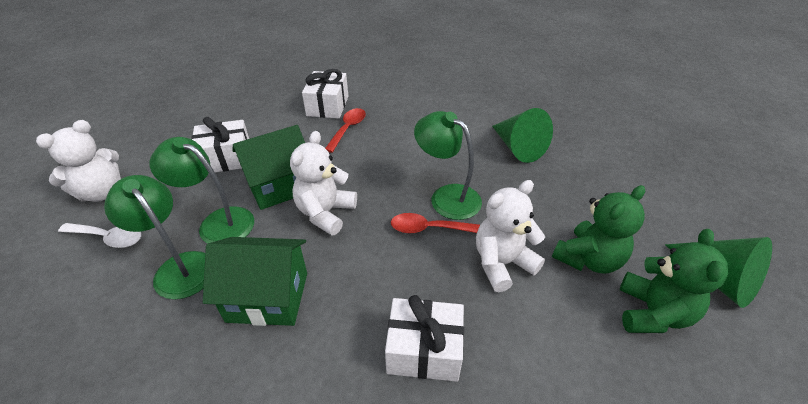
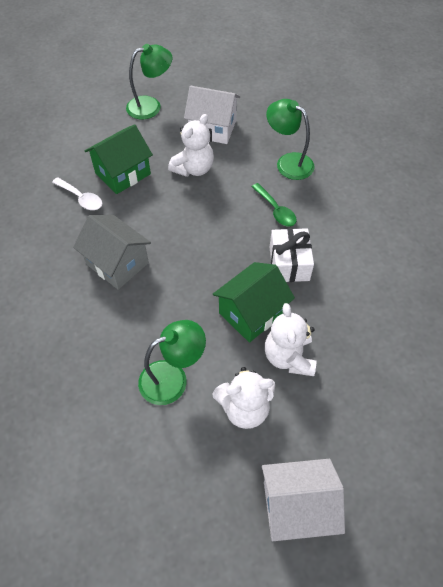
green cone: [492,108,553,163] [665,237,772,308] = 2 -> none = 0
green spoon: none = 0 -> [252,183,296,227] = 1
green teddy bear: [552,185,646,273] [620,229,728,333] = 2 -> none = 0
grey house: none = 0 -> [73,215,151,290] = 1
red spoon: [325,108,366,153] [391,213,480,233] = 2 -> none = 0
white gift: [191,117,249,172] [302,69,348,119] [385,295,464,382] = 3 -> [270,228,314,282] = 1
white house: none = 0 -> [184,86,240,144] [262,459,345,541] = 2

